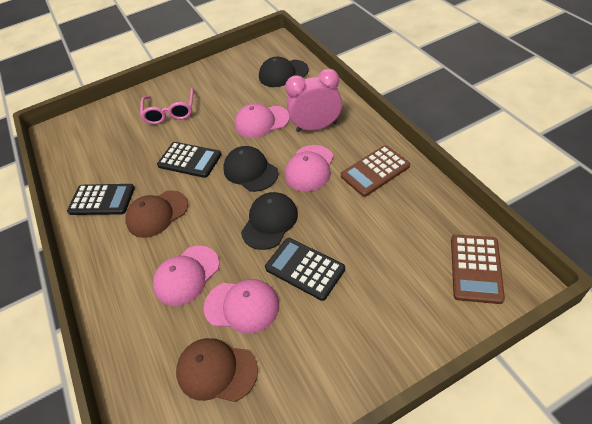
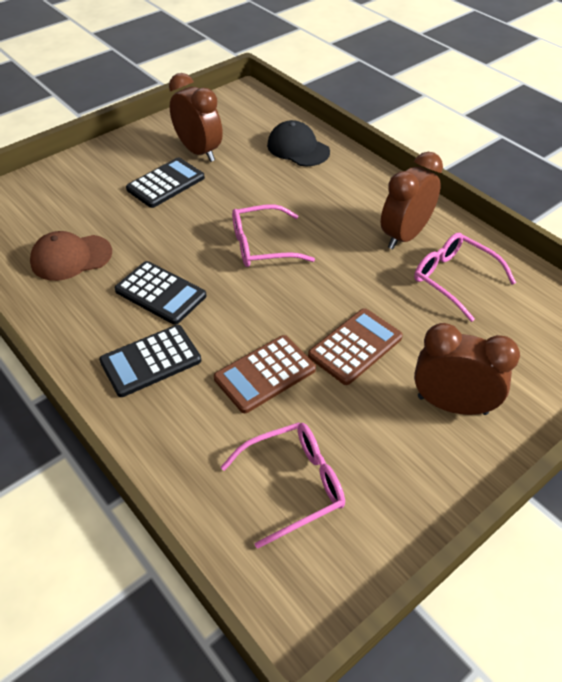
black cap: [223,146,279,192] [241,192,298,250] [259,57,309,87] = 3 -> [267,120,330,166] = 1
brown cap: [126,190,188,238] [176,338,258,402] = 2 -> [30,231,112,281] = 1
brown clock: none = 0 -> [169,73,223,162] [381,152,443,249] [414,323,520,415] = 3
pink cap: [153,246,220,306] [204,279,279,334] [235,103,290,138] [285,145,334,192] = 4 -> none = 0
pink clock: [285,69,342,132] = 1 -> none = 0
pink glasses: [140,88,194,125] = 1 -> [221,422,345,549] [232,204,315,267] [414,233,516,322] = 3

